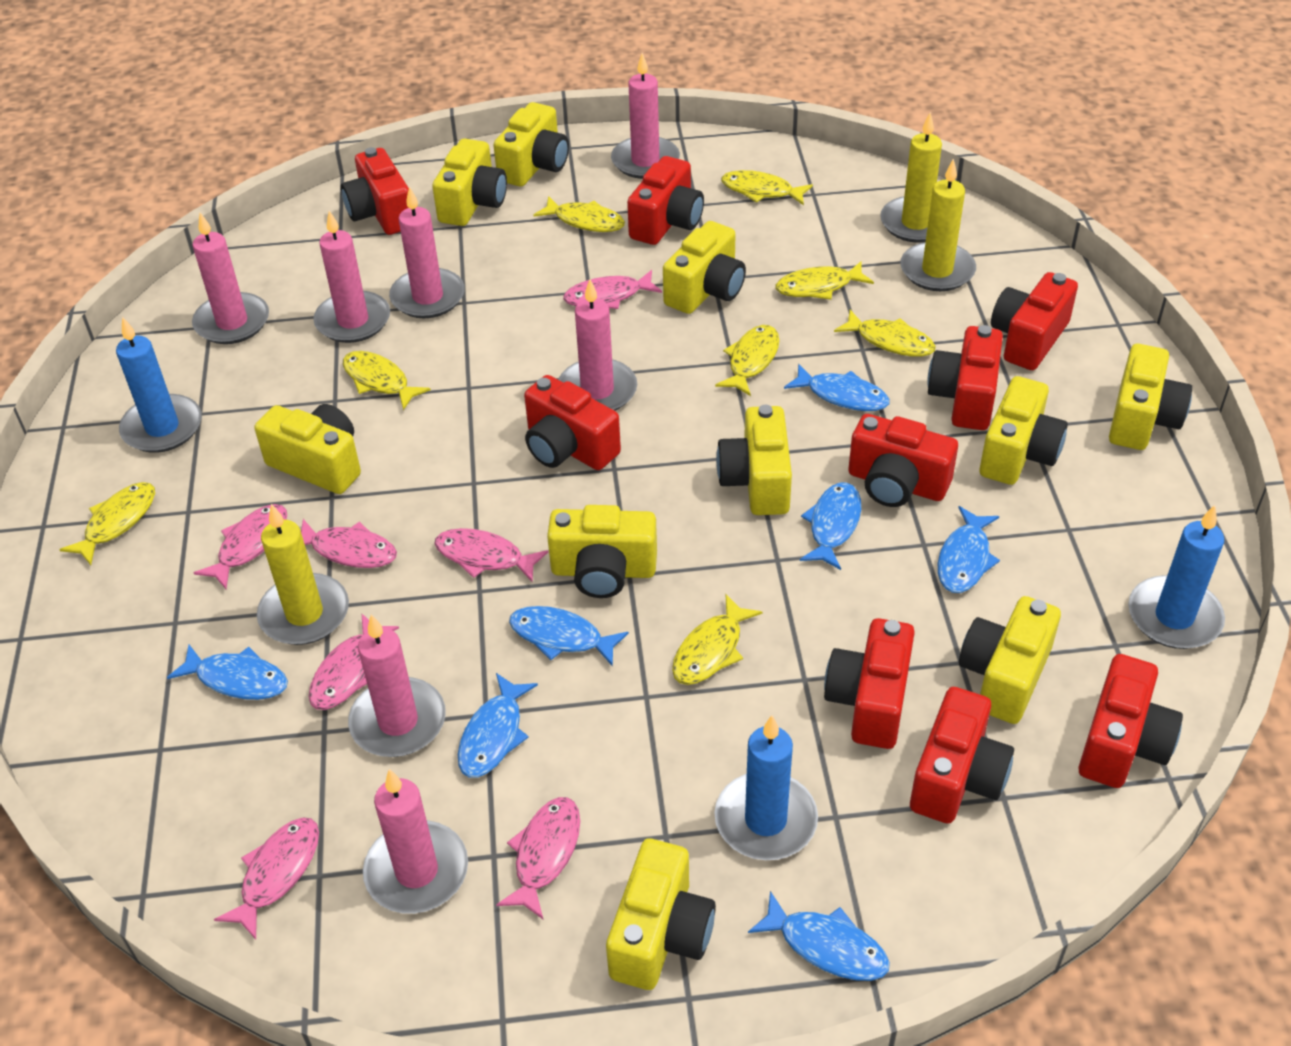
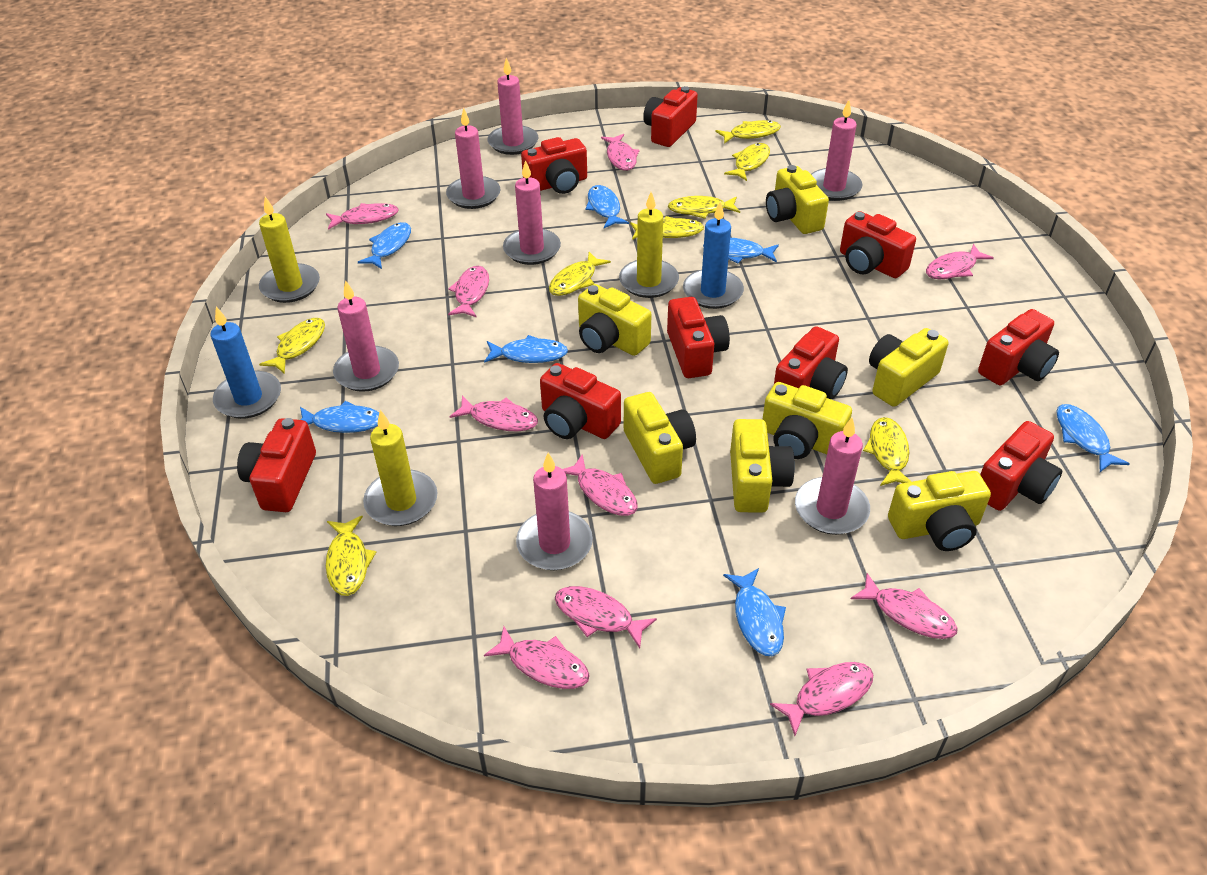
blue candle: [116,317,202,453] [714,715,818,860] [1128,505,1225,649] = 3 -> [211,307,281,419] [683,201,744,309] = 2
pink fish: [194,504,287,589] [214,818,319,940] [301,519,397,568] [309,613,399,710] [434,528,548,583] [496,797,580,919] [563,270,662,309] = 7 -> [326,203,399,230] [448,266,489,318] [450,395,538,431] [484,626,590,689] [555,586,657,648] [562,454,638,516] [601,134,639,171] [770,662,873,736] [851,573,958,639] [926,244,994,279] = 10
yellow camera: [254,404,361,494] [432,139,507,226] [493,102,569,187] [547,505,657,598] [606,839,716,990] [663,221,746,314] [716,405,792,515] [959,596,1061,724] [980,376,1068,485] [1109,344,1192,450] = 10 -> [578,284,652,356] [624,392,696,484] [730,419,795,513] [762,382,852,459] [766,165,829,234] [869,328,948,407] [888,471,991,551] = 7

